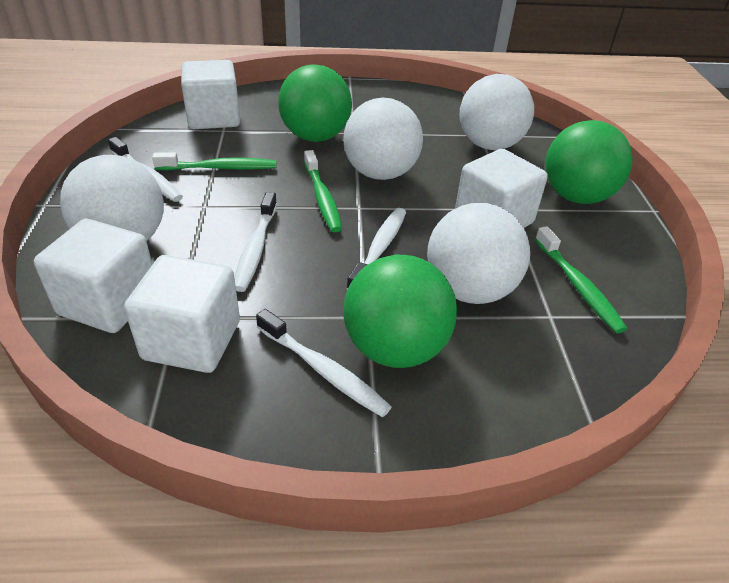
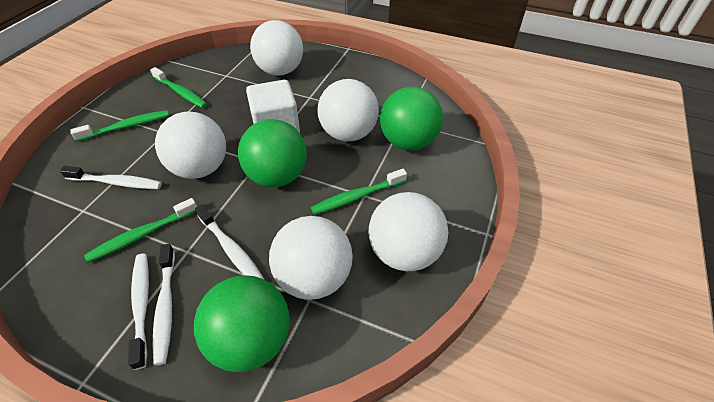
green toothbrush: [152,152,276,170] [304,150,342,232] [535,226,627,334] = 3 -> [70,110,169,141] [84,198,197,263] [150,67,207,108] [311,169,407,214] = 4
white ball: [60,155,164,241] [343,98,423,180] [427,203,530,304] [460,74,534,150] = 4 -> [155,112,226,179] [250,20,303,76] [269,216,353,300] [318,79,379,141] [369,192,448,271] = 5
white cube: [34,219,153,333] [124,255,240,373] [181,60,240,129] [455,149,548,228] = 4 -> [246,80,300,133] = 1

